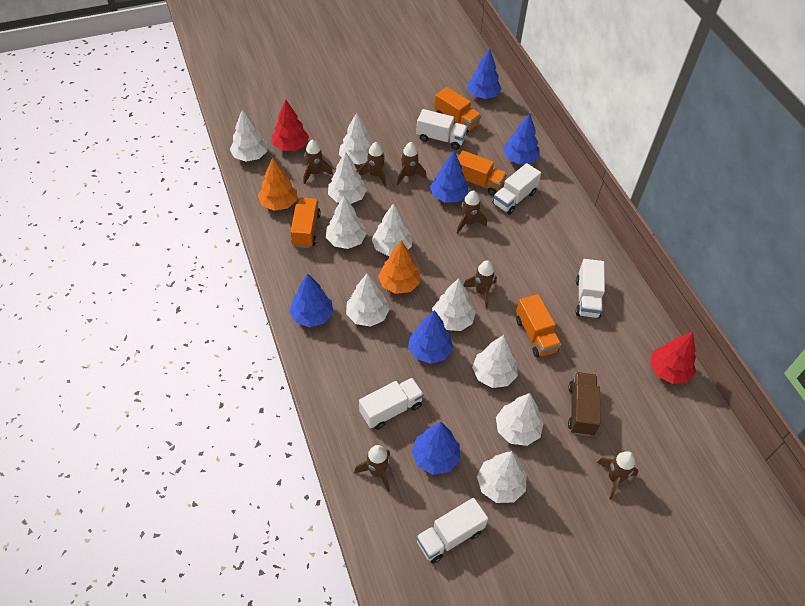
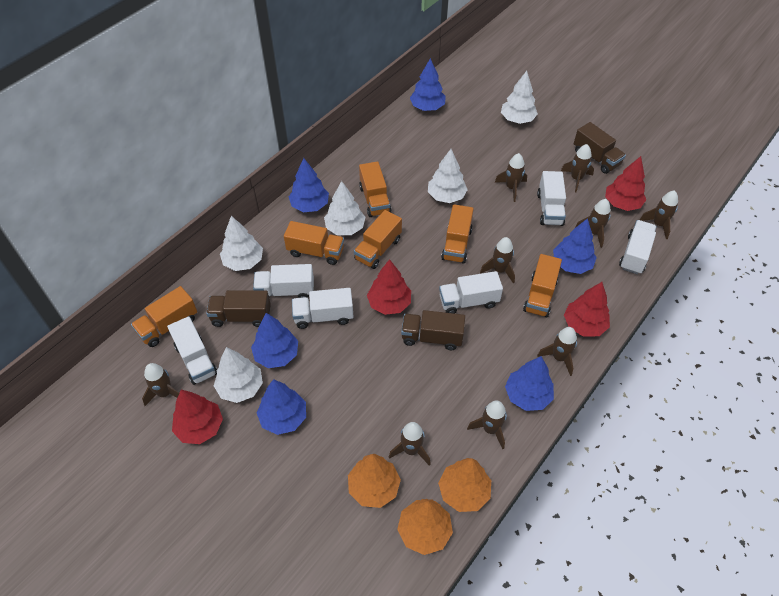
brown rocket: [304,139,333,184] [354,445,390,492] [358,142,386,187] [397,142,427,185] [457,190,487,234] [463,260,497,308] [597,451,638,499] = 7 -> [142,363,179,406] [389,422,431,466] [467,400,507,449] [480,237,515,284] [495,153,527,202] [537,327,577,376] [561,144,594,192] [575,199,611,248] [639,190,678,239] = 9
brown truck: [568,372,600,436] = 1 -> [206,290,271,327] [401,310,465,350] [574,122,626,174] = 3
orange tree: [258,157,297,211] [378,241,420,294] = 2 -> [348,454,401,508] [397,499,453,555] [438,458,491,512] = 3
orange truck: [290,197,321,248] [434,87,481,134] [458,150,507,196] [516,294,562,358] = 4 -> [131,286,197,347] [284,221,344,265] [354,210,402,269] [359,161,391,217] [441,204,474,264] [523,254,562,317] = 6
red tree: [272,100,309,151] [650,332,696,384] = 2 -> [172,390,223,444] [367,259,411,315] [564,282,610,337] [605,156,646,211] = 4
white tree: [230,109,267,162] [326,196,367,249] [328,151,367,204] [339,113,373,165] [346,273,390,327] [372,203,412,256] [432,278,476,331] [472,335,518,388] [477,451,527,503] [496,393,544,446] = 10 -> [214,347,263,403] [220,216,263,271] [324,181,365,235] [428,149,468,203] [501,71,538,124] = 5
white truck: [359,378,424,430] [416,109,468,150] [416,498,488,564] [493,163,541,215] [576,259,605,318] = 5 -> [167,316,217,385] [253,264,314,298] [292,288,354,329] [439,271,503,314] [537,171,566,226] [619,220,657,274] = 6

